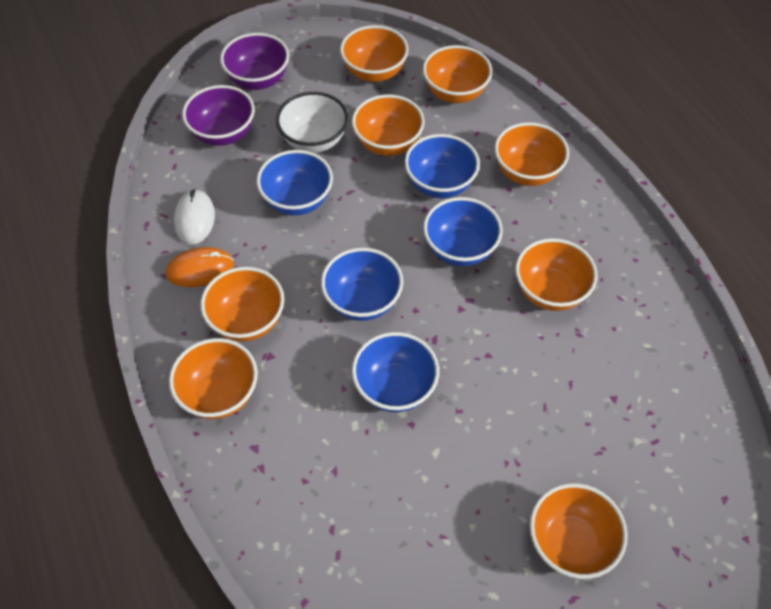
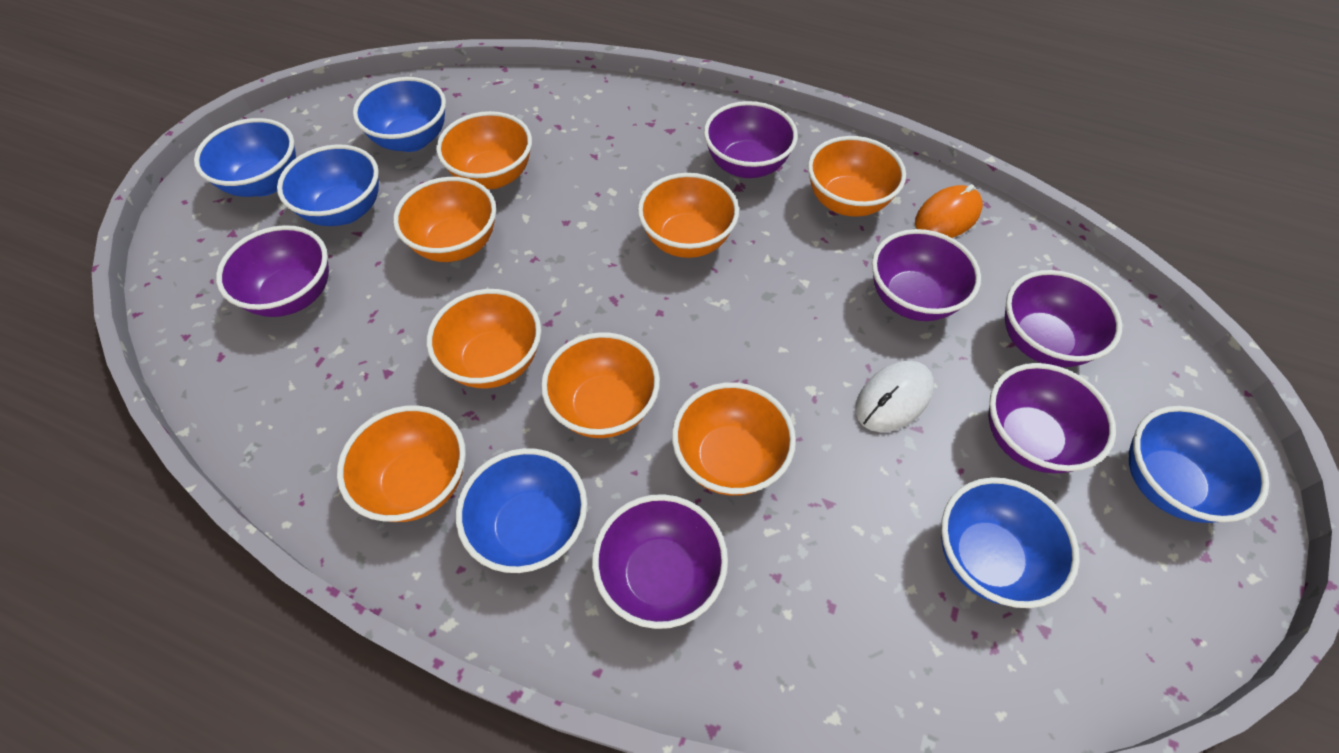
blue bowl: [256,150,333,215] [321,248,403,321] [352,332,439,412] [404,134,480,198] [423,197,503,266] = 5 -> [194,118,296,197] [277,144,379,226] [353,77,446,152] [456,448,587,573] [941,477,1080,608] [1129,406,1269,523] = 6
purple bowl: [182,85,255,146] [220,33,289,90] = 2 -> [216,225,329,317] [592,494,728,629] [704,101,798,178] [872,229,981,321] [989,363,1116,474] [1005,270,1122,367] = 6
white bowl: [276,92,348,153] = 1 -> none = 0

